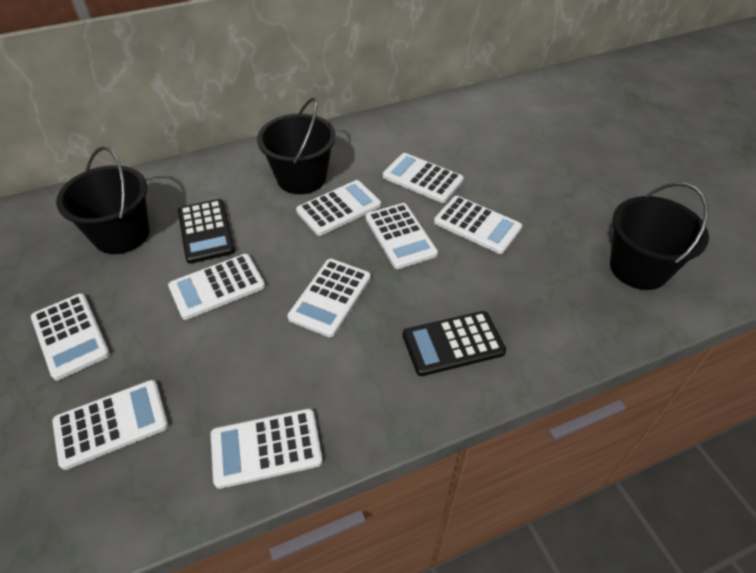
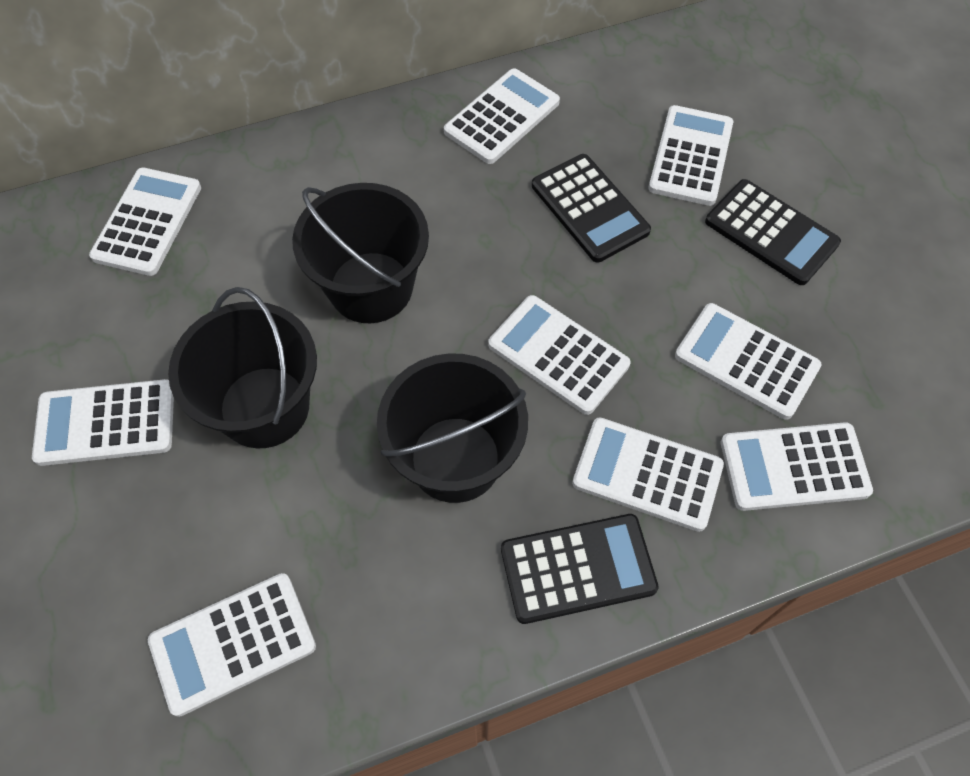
black calculator: [178,199,235,264] [403,311,506,376] = 2 -> [501,514,659,624] [532,154,651,263] [705,179,841,285] = 3

